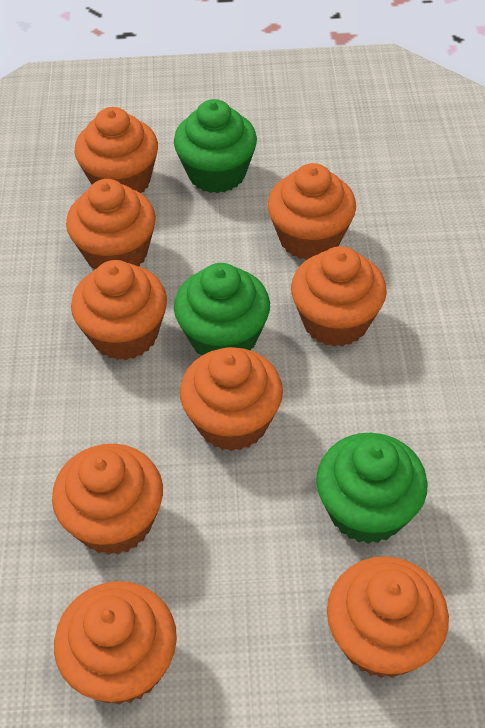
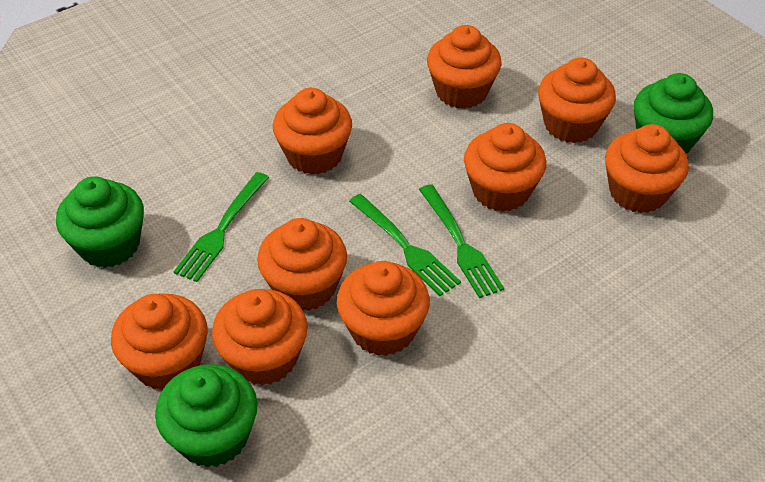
green fork: none = 0 -> [173,172,269,282] [349,194,461,296] [419,184,504,298] = 3

